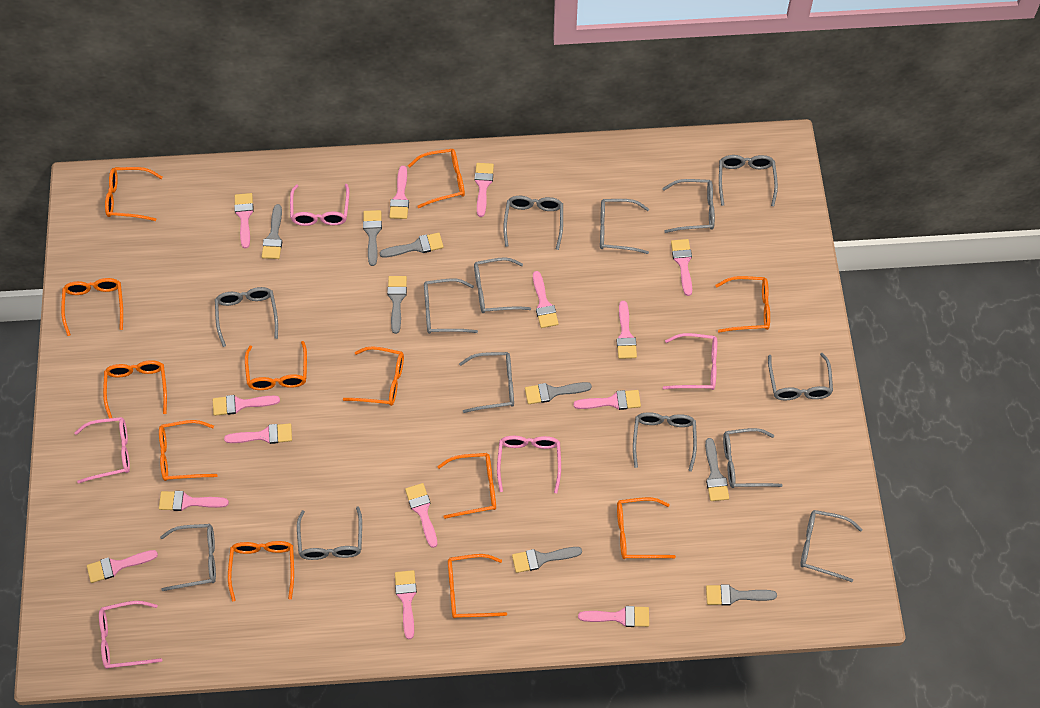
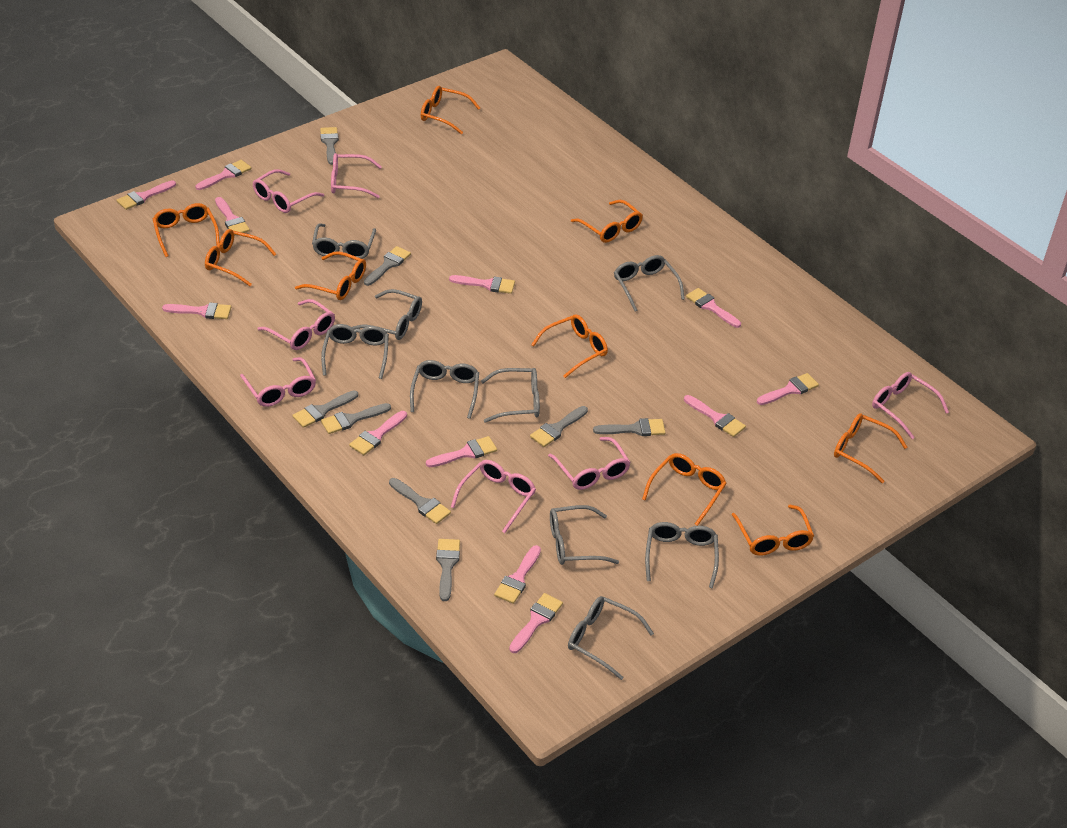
grey glasses: [160,524,216,591] [215,287,278,347] [297,506,362,560] [424,279,478,334] [459,352,514,413] [474,257,531,313] [503,196,563,250] [600,199,649,254] [633,412,697,471] [662,179,715,233] [719,155,778,206] [723,428,783,488] [768,353,833,400] [800,510,863,582] = 14 -> [312,223,376,259] [321,324,389,379] [352,289,422,340] [410,360,479,419] [481,368,540,423] [550,505,619,565] [568,596,654,680] [614,255,685,311] [645,522,719,588] = 9
orange glasses: [61,278,123,336] [103,360,167,418] [105,167,163,221] [159,420,218,481] [228,541,294,601] [245,341,307,390] [343,346,404,406] [408,149,465,208] [437,453,496,519] [448,554,507,618] [617,497,676,559] [715,276,770,333] = 12 -> [153,203,220,257] [205,229,276,286] [295,251,366,300] [421,86,480,134] [531,314,608,378] [571,200,643,243] [642,453,727,526] [732,505,814,556] [834,413,908,483] = 9
pink brush: [87,550,158,583] [159,491,229,511] [213,395,280,416] [224,423,292,444] [234,193,254,249] [389,166,409,219] [395,570,417,639] [405,483,437,548] [474,163,494,217] [533,271,559,328] [574,390,641,410] [578,606,649,627] [616,301,637,359] [671,239,692,296] = 14 -> [117,180,176,210] [162,303,231,319] [195,160,251,190] [215,197,250,236] [349,411,407,455] [426,436,497,467] [449,275,515,294] [494,545,541,604] [509,593,563,653] [684,395,746,437] [686,288,741,328] [757,373,819,405] = 12
pink glasses: [74,417,130,484] [99,601,162,669] [290,184,349,226] [497,436,561,493] [663,333,717,390] = 5 -> [240,357,316,407] [253,169,324,213] [257,299,335,350] [331,153,382,198] [451,460,536,533] [548,437,631,490] [872,372,949,439] = 7

